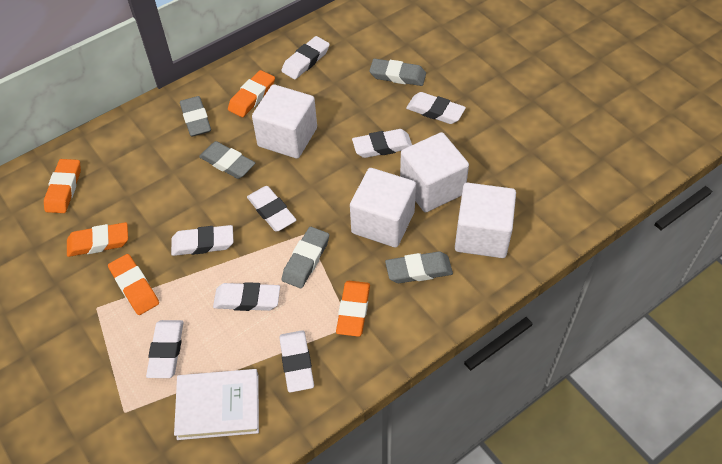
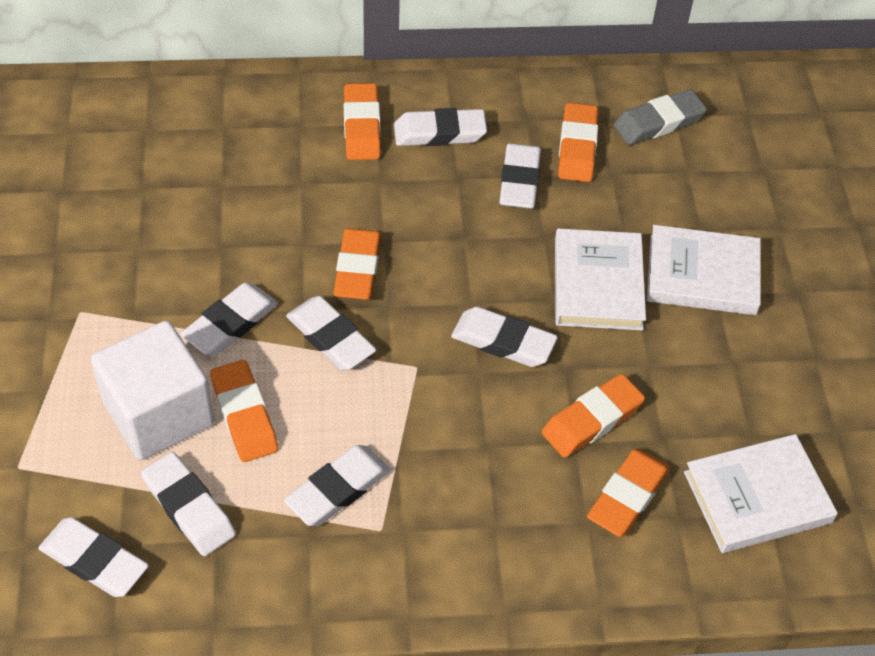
grey eraser: [180,96,211,137] [199,141,255,179] [282,227,329,288] [369,59,426,86] [385,251,453,283] = 5 -> [614,89,707,145] = 1
orange eraser: [44,159,81,213] [67,222,128,257] [108,254,159,315] [228,70,275,117] [336,281,370,337] = 5 -> [210,360,278,462] [333,228,381,300] [344,83,381,160] [542,374,645,458] [558,103,598,182] [587,448,670,537] = 6
white book: [174,369,259,440] = 1 -> [555,228,646,331] [647,225,761,315] [684,434,838,553] = 3
white cube: [252,84,317,159] [350,168,416,248] [400,132,469,212] [455,183,516,258] = 4 -> [91,321,214,460] = 1

